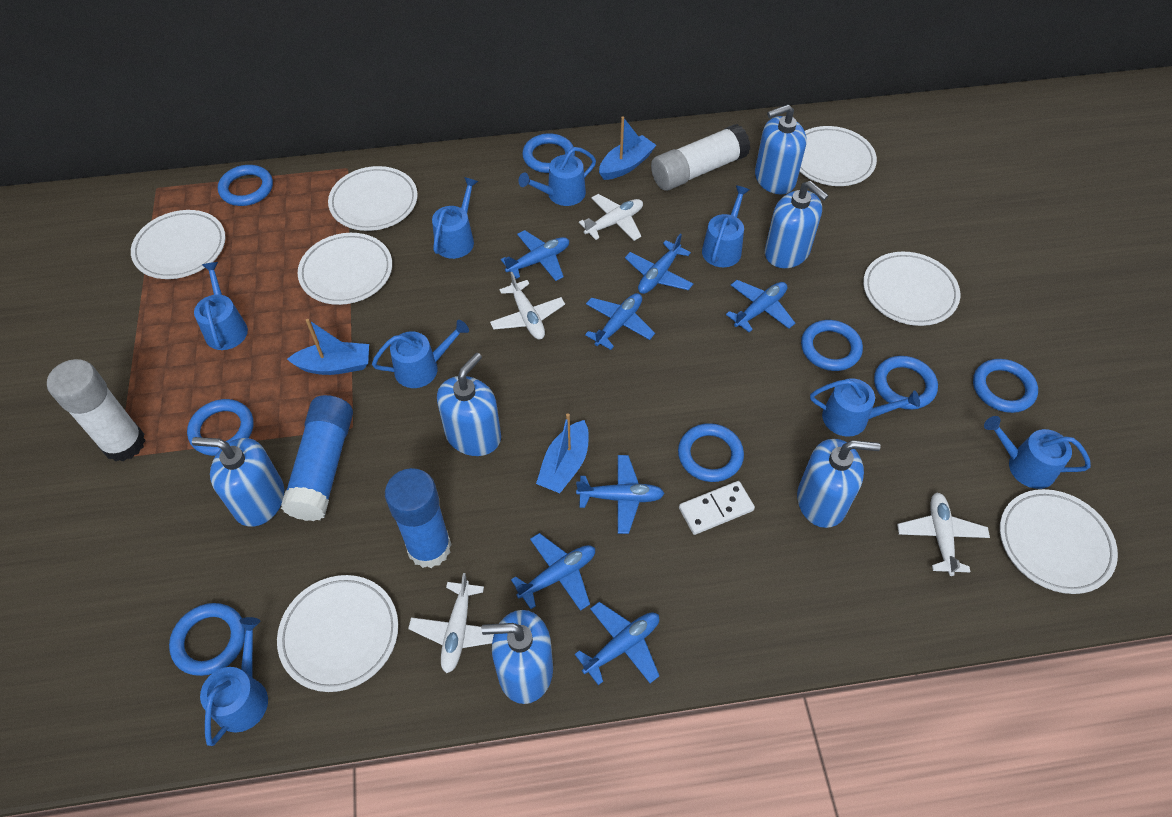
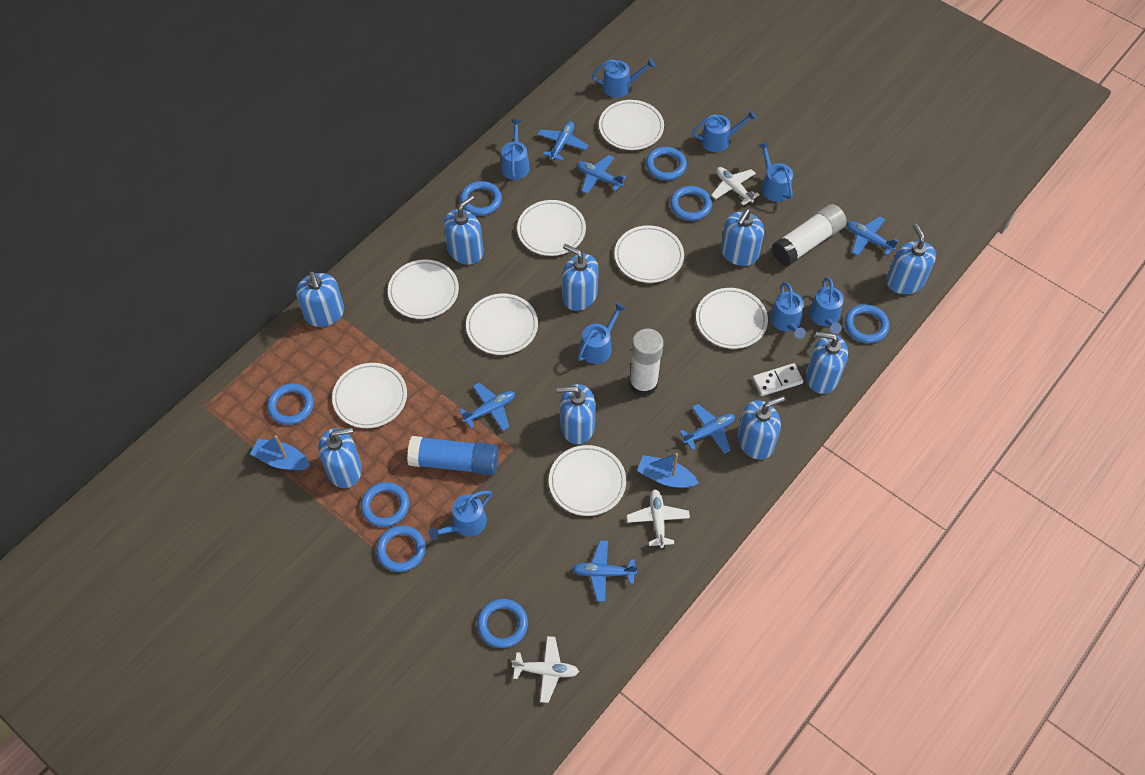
blue boat: [287,319,369,375] [536,413,589,493] [599,116,656,180] = 3 -> [250,435,310,470] [637,453,699,488] = 2
blue glue stick: [281,395,353,521] [385,468,452,568] = 2 -> [407,436,498,475] = 1
blue plane: [501,230,569,281] [511,533,595,611] [575,602,659,685] [576,455,665,534] [585,293,655,350] [625,233,693,294] [726,280,795,333] = 7 -> [459,383,515,431] [537,121,588,161] [572,540,638,602] [577,155,627,194] [679,404,735,454] [846,216,899,256] = 6
blue soap dispenser: [192,437,284,527] [437,353,501,456] [482,610,553,704] [755,104,807,194] [765,181,829,268] [797,439,880,528] = 6 -> [296,271,344,327] [318,427,362,488] [444,195,483,265] [557,384,596,445] [562,244,598,311] [721,209,764,266] [738,396,786,460] [806,332,848,394] [886,223,936,294] = 9
white plane: [408,573,494,673] [490,272,565,339] [579,194,643,241] [897,493,990,576] = 4 -> [511,636,579,703] [627,489,690,548] [711,167,760,206] = 3
white plate: [131,210,226,279] [277,575,398,692] [298,233,392,305] [328,166,418,231] [799,126,877,186] [863,252,960,326] [1000,489,1118,594] = 7 -> [332,363,407,428] [388,260,459,319] [466,294,538,355] [517,200,586,256] [549,445,626,516] [599,100,664,150] [614,225,684,283] [696,288,768,349] = 8

